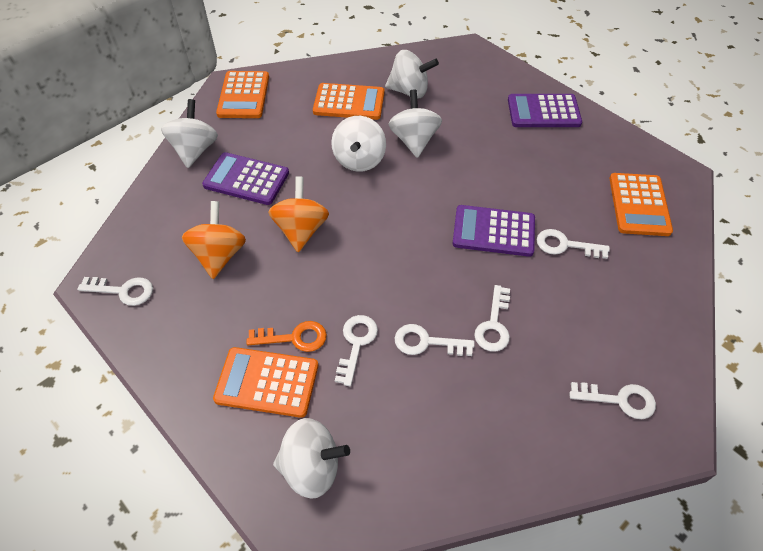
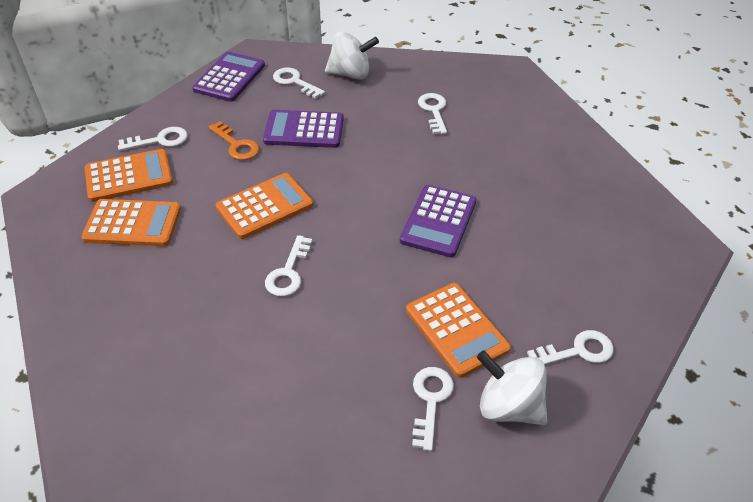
orange spinning top: [182,201,246,279] [268,176,329,252] = 2 -> none = 0
white spinning top: [161,99,218,168] [273,418,350,499] [331,116,386,172] [385,50,439,99] [389,90,442,158] = 5 -> [325,31,379,80] [477,351,547,425] = 2

